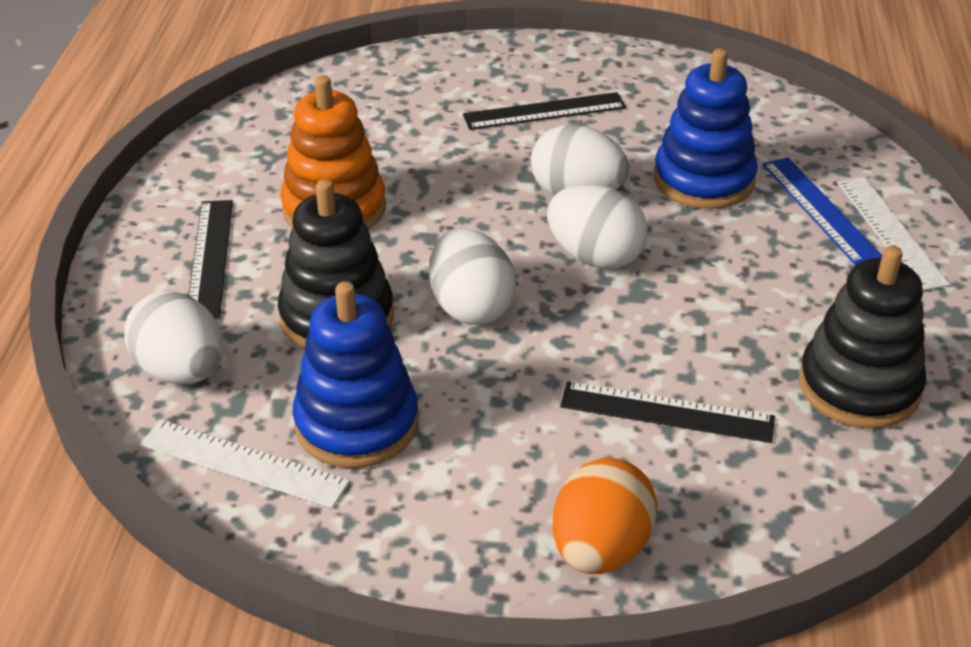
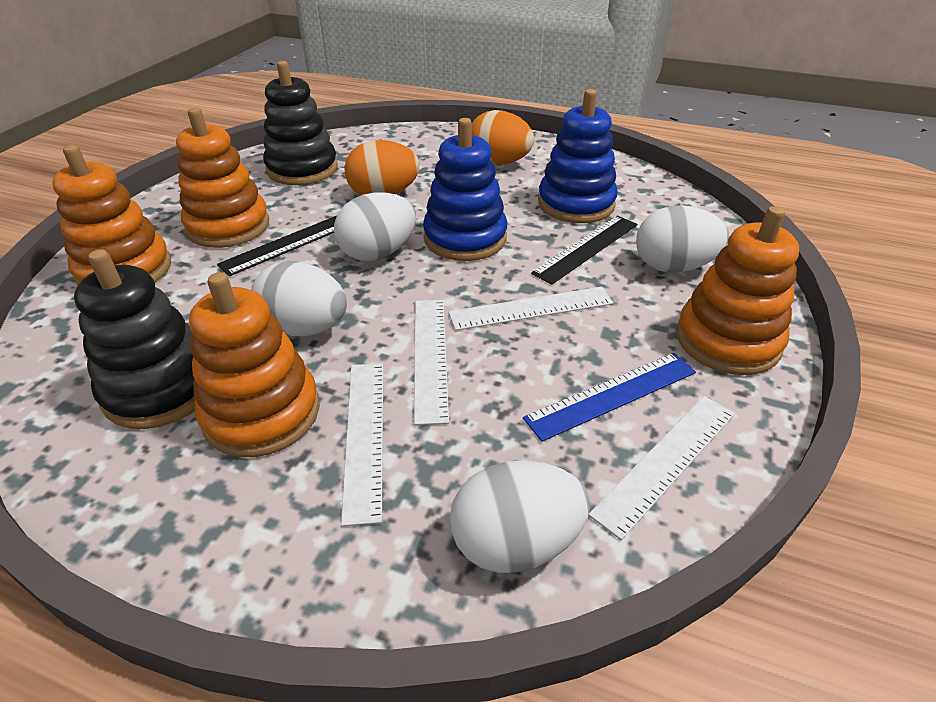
black ruler: [189,200,233,318] [463,92,626,130] [560,381,775,443] = 3 -> [217,216,337,276] [531,216,637,284] = 2
orange egg: [553,458,657,574] = 1 -> [344,140,420,195] [472,110,534,165] = 2
orange stacking toy: [280,76,386,230] = 1 -> [52,145,171,286] [176,108,269,248] [189,272,320,457] [676,206,799,375] = 4
white ruler: [140,419,350,508] [837,177,950,291] = 2 -> [341,363,383,526] [414,300,449,425] [448,287,613,331] [589,396,735,540] = 4

